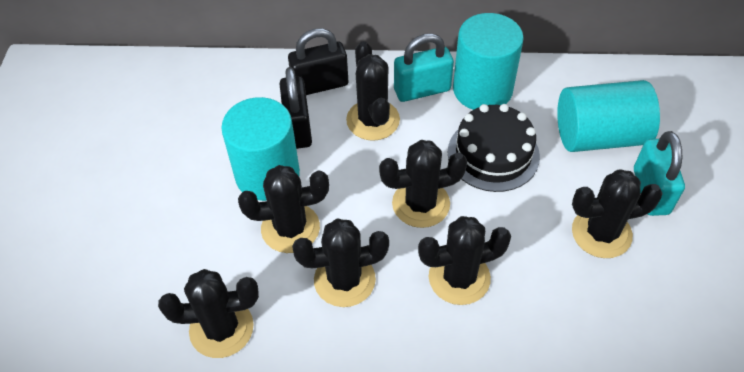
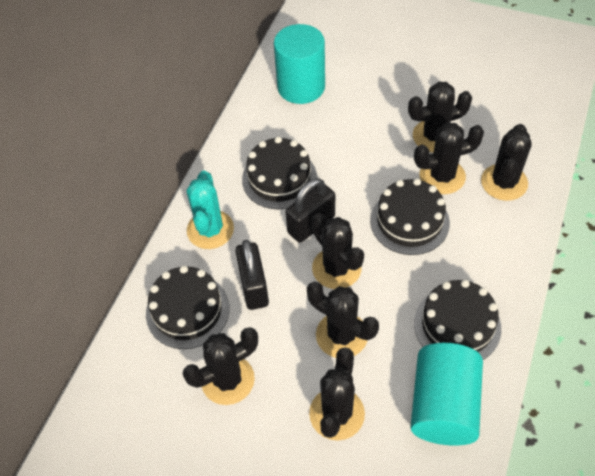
black cake: [448,104,540,192] = 1 -> [146,265,230,349] [242,136,317,209] [370,178,450,255] [414,279,501,360] = 4
turquoise cactus: none = 0 -> [186,171,234,249] = 1
turquoise cylinder: [221,97,300,201] [453,13,524,110] [557,80,660,152] = 3 -> [274,24,325,104] [410,343,483,446] = 2
turquoise padlock: [394,33,454,102] [634,131,685,216] = 2 -> none = 0

